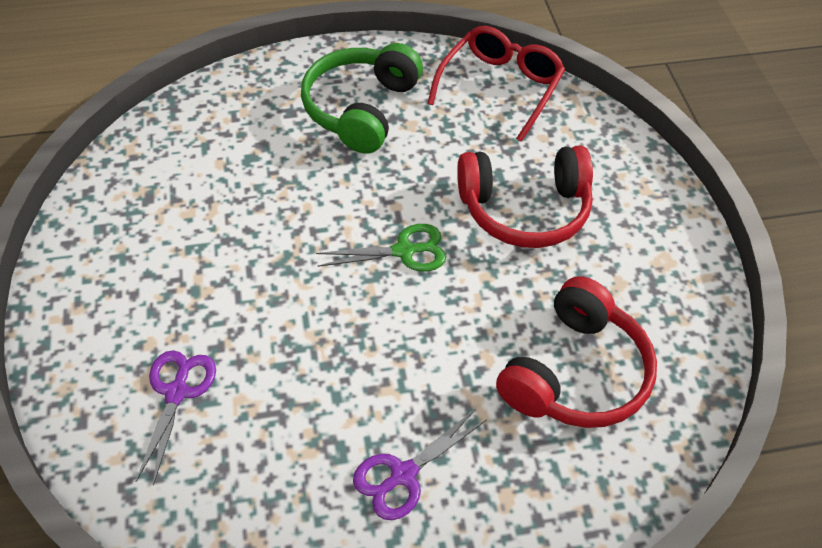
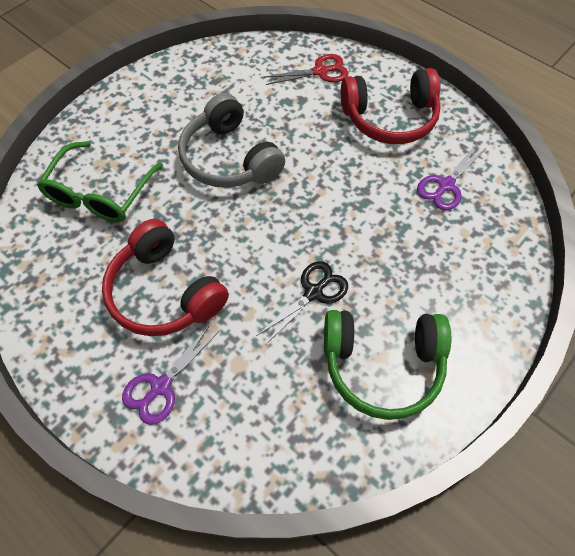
black scissors: none = 0 -> [258,261,348,345] = 1
green glasses: none = 0 -> [37,141,163,222] = 1
green scissors: [316,224,446,272] = 1 -> none = 0
grey headphones: none = 0 -> [178,93,285,188] = 1
red glasses: [427,26,565,142] = 1 -> none = 0
red scissors: none = 0 -> [264,54,348,85] = 1

